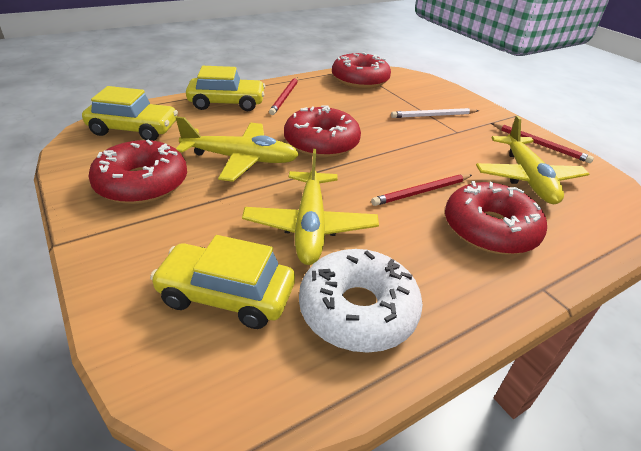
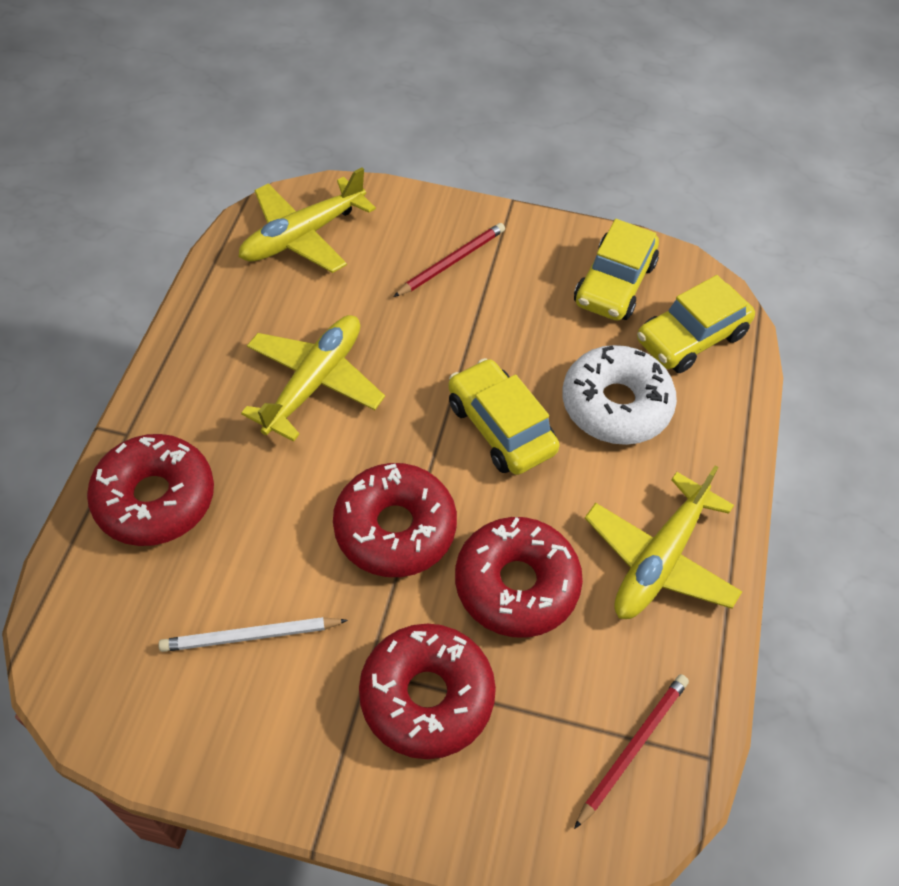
red pencil: [269,77,298,115] [371,174,472,206] [491,123,594,163] = 3 -> [393,223,505,297] [574,674,689,829] = 2

